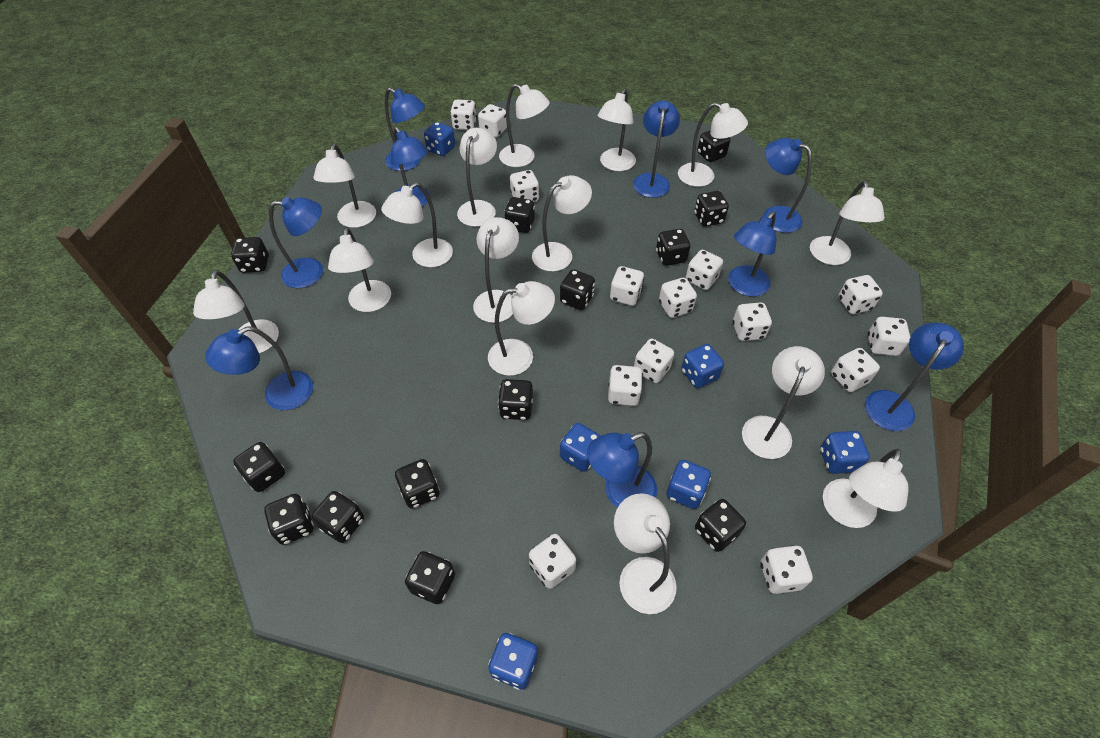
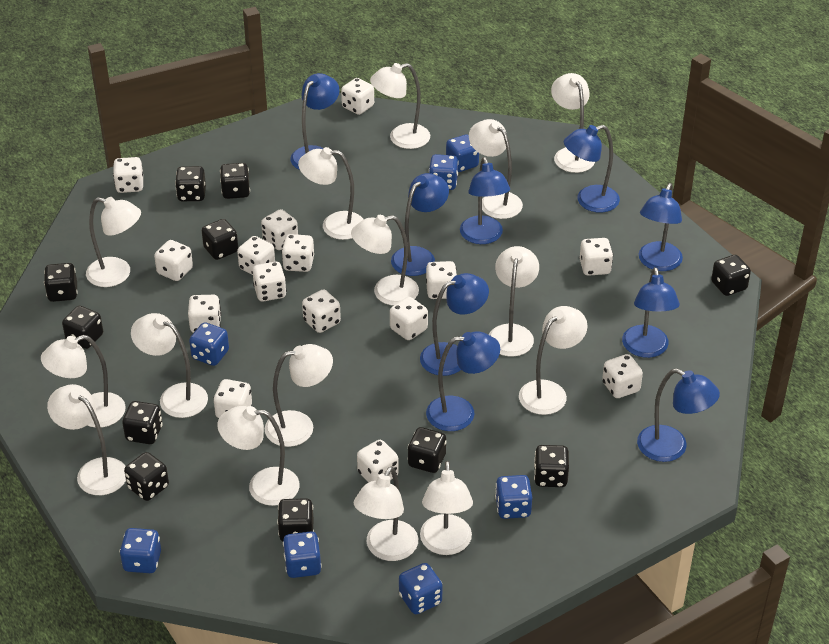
black dice: [231,237,269,273] [233,442,285,492] [264,494,314,545] [312,491,364,543] [395,459,440,509] [405,551,455,604] [498,379,533,420] [504,197,535,233] [560,269,595,310] [656,229,690,266] [694,191,729,227] [695,499,746,552] [697,130,730,162] = 13 -> [44,263,78,302] [62,306,103,349] [122,401,163,444] [124,452,169,501] [175,166,206,201] [202,219,238,260] [220,163,250,199] [277,498,314,542] [408,427,447,473] [534,445,569,487] [711,255,751,296] = 11
blue dice: [424,122,455,156] [488,633,538,690] [560,423,600,472] [666,460,711,509] [681,344,724,388] [820,431,870,474] = 6 -> [120,528,161,573] [189,322,229,366] [283,532,322,578] [399,563,443,614] [429,154,459,190] [446,134,479,172] [495,475,532,519] = 7
white dice: [450,100,477,130] [478,104,507,138] [510,170,539,202] [529,534,576,589] [608,365,643,406] [610,266,644,306] [634,339,674,383] [659,278,697,318] [686,250,723,290] [733,302,772,341] [760,545,813,594] [831,348,880,392] [838,275,883,314] [868,317,910,356] = 14 -> [113,157,143,193] [154,240,193,281] [188,295,221,333] [213,379,252,418] [237,236,275,275] [253,262,287,301] [261,209,298,250] [281,234,314,272] [302,290,341,333] [341,78,374,115] [357,440,399,483] [390,297,428,340] [426,261,457,299] [580,238,613,276] [602,354,643,398] = 15

